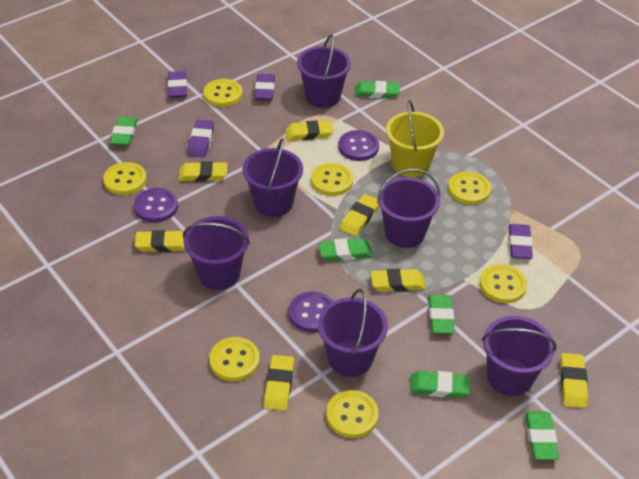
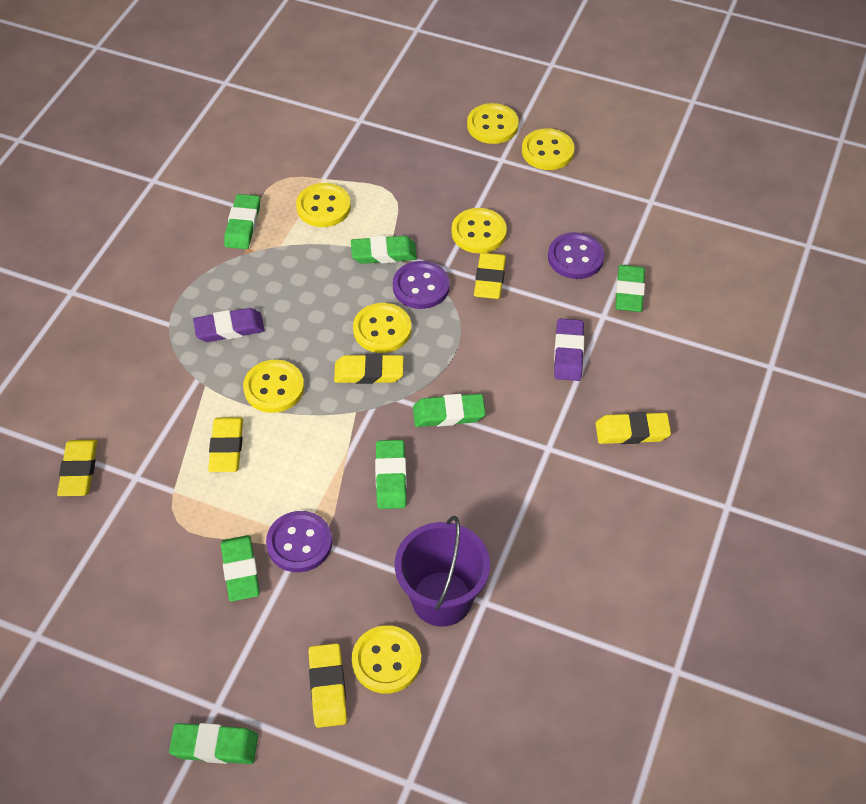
green eraser: [110,117,138,146] [319,238,372,261] [355,81,400,99] [410,370,470,398] [428,294,455,334] [525,411,559,460] = 6 -> [169,723,258,764] [221,535,260,601] [224,194,260,249] [351,236,417,264] [375,440,407,509] [413,394,486,427] [615,265,645,312] = 7
purple bucket: [183,216,250,290] [242,138,303,217] [297,34,351,108] [318,289,388,377] [377,169,440,248] [482,316,557,396] = 6 -> [395,516,490,627] = 1
purple eraser: [168,71,187,98] [188,120,214,157] [254,74,275,101] [509,224,533,259] = 4 -> [193,308,265,342] [554,318,584,381] = 2
yellow bucket: [386,100,444,178] = 1 -> none = 0
yellow eraser: [135,230,186,252] [178,162,227,182] [264,355,294,411] [286,120,334,141] [339,194,379,236] [371,269,425,292] [560,353,588,408] = 7 -> [57,440,97,496] [208,417,243,472] [308,643,347,728] [334,354,403,384] [474,253,506,299] [596,412,671,444] = 6

